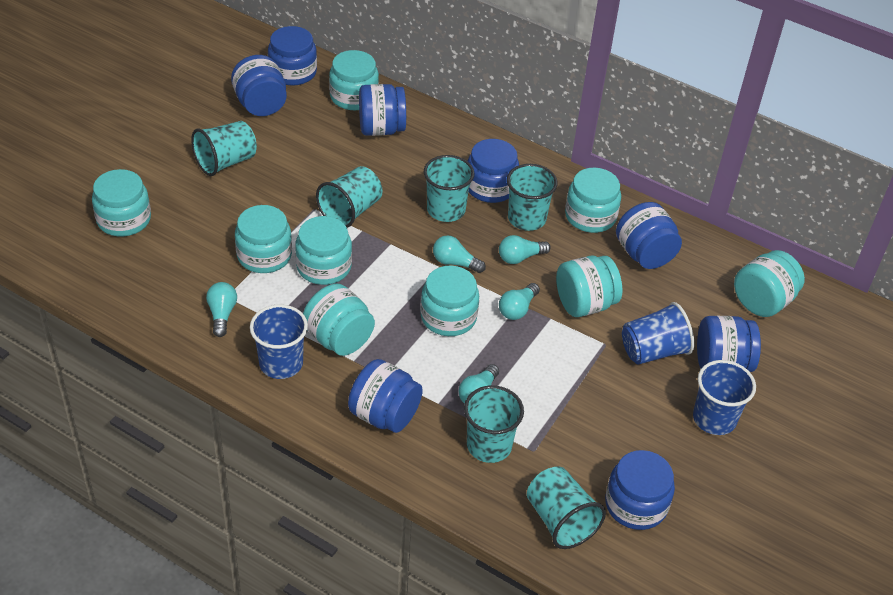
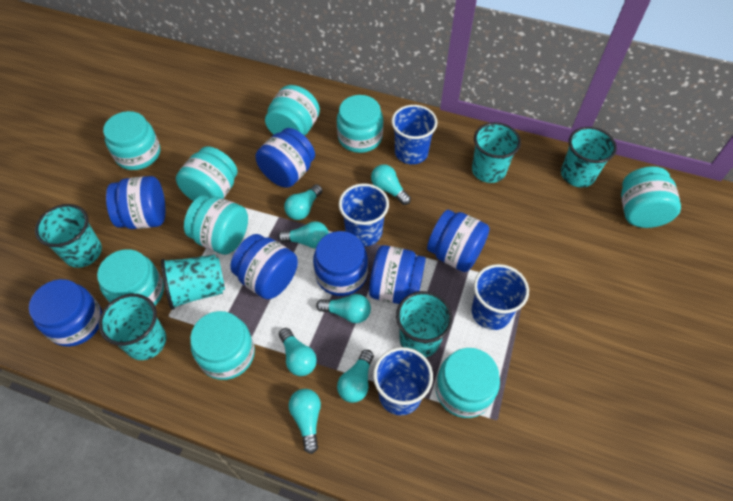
blue cup: [250,304,308,379] [622,302,694,364] [693,360,756,435] = 3 -> [339,183,389,246] [373,347,433,415] [392,105,437,164] [472,264,529,330] = 4
blue jar: [231,55,287,116] [268,26,317,86] [348,359,423,433] [359,84,406,136] [468,139,519,203] [605,450,675,530] [616,202,682,269] [697,316,761,372] = 8 -> [29,279,102,347] [106,176,166,229] [230,234,298,299] [256,128,315,188] [313,231,368,296] [369,245,426,304] [427,210,490,272] = 7
turquoise light bulb: [206,282,237,337] [433,235,486,273] [459,364,499,404] [499,235,551,264] [499,283,540,320] = 5 -> [278,221,329,248] [279,328,317,376] [284,184,322,220] [289,389,321,454] [316,294,371,323] [337,350,374,403] [371,164,411,205] = 7

